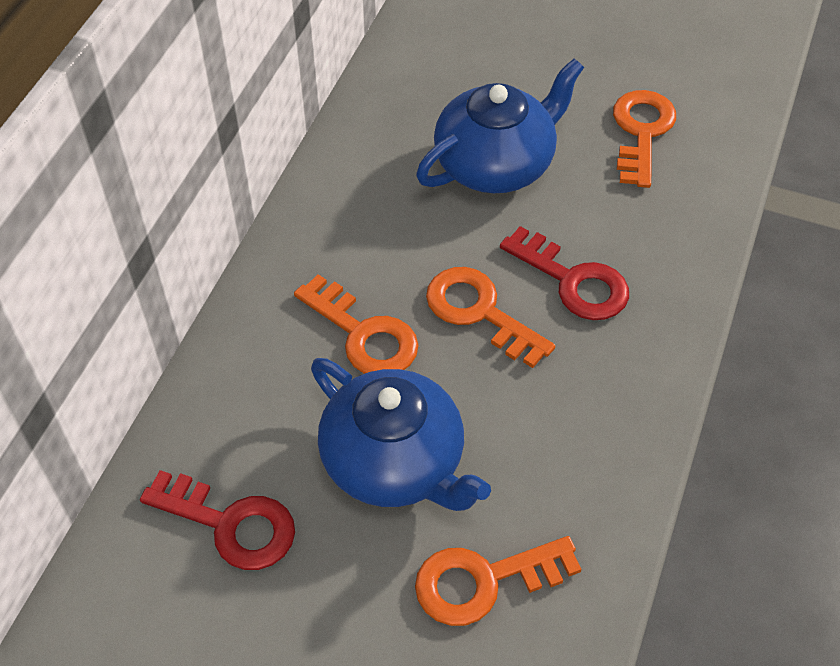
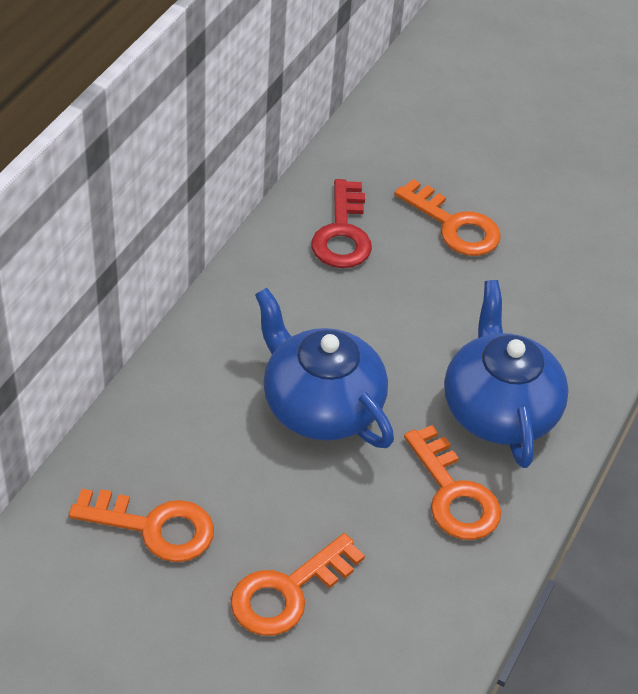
red key: [140,470,295,570] [500,226,629,320] = 2 -> [311,179,372,268] = 1

